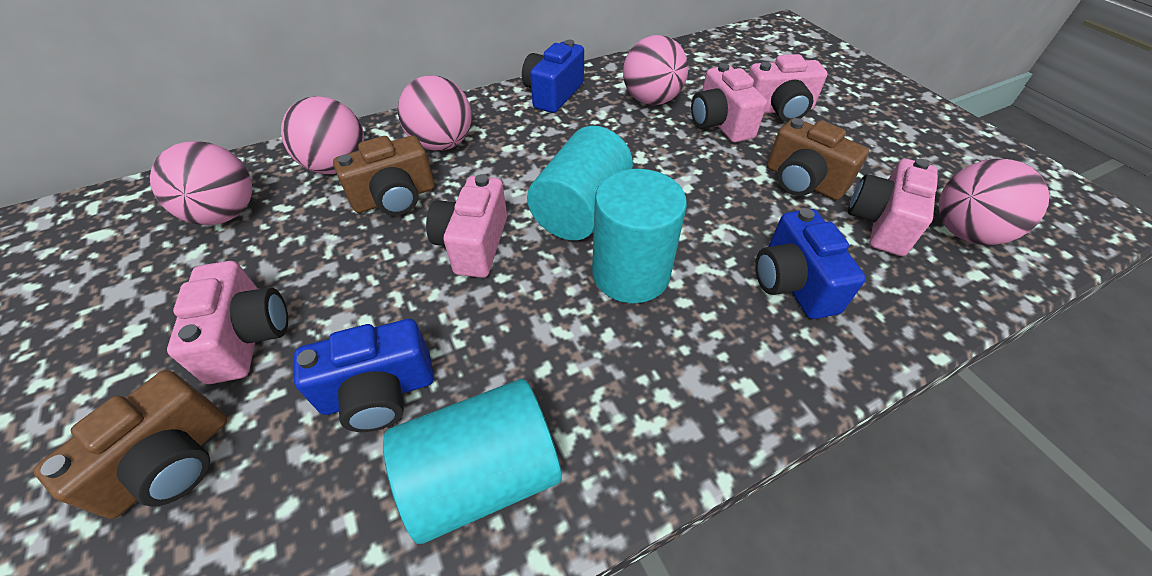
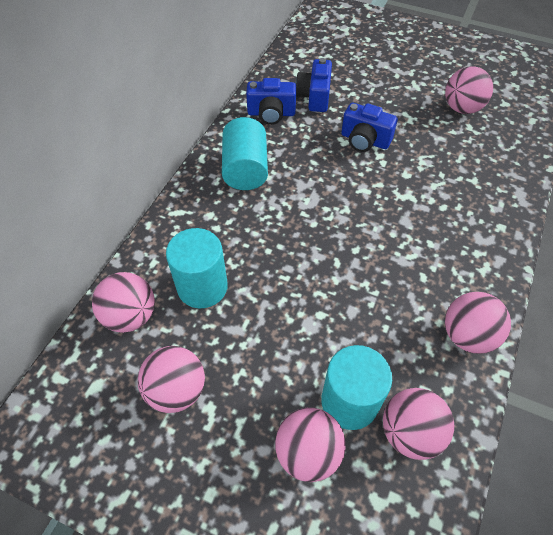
brown camera: [34,370,228,519] [333,135,434,216] [767,118,869,200] = 3 -> none = 0
pink ball: [150,141,252,225] [281,96,364,174] [398,75,472,151] [623,35,688,105] [939,159,1049,245] = 5 -> [92,272,155,333] [138,346,205,413] [275,408,346,482] [383,388,454,460] [445,66,493,114] [445,292,511,354] = 6
pink camera: [167,261,288,384] [426,174,507,278] [691,63,767,143] [749,54,827,122] [848,159,938,256] = 5 -> none = 0

